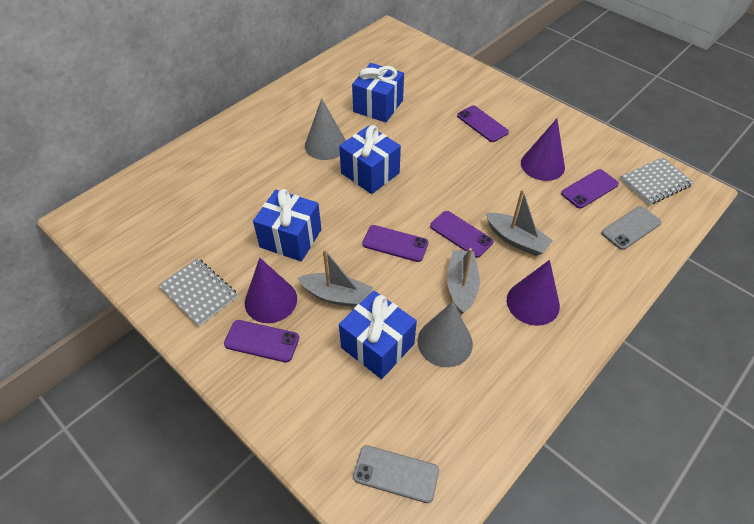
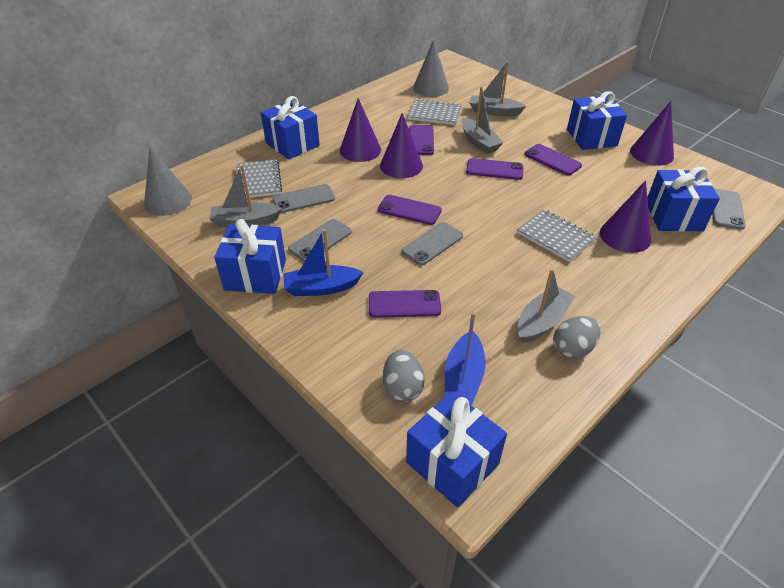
blue boat: none = 0 -> [283,229,364,296] [445,312,486,405] = 2
blue gift: [253,189,321,262] [339,125,401,194] [339,291,417,379] [352,63,404,122] = 4 -> [214,219,286,294] [261,96,320,159] [406,391,507,508] [567,91,627,150] [647,167,720,231] = 5
grey boat: [298,249,373,307] [447,248,480,314] [486,189,553,256] = 3 -> [209,165,282,228] [461,86,503,154] [469,62,526,116] [517,269,575,343] = 4
grey egg: none = 0 -> [383,350,425,402] [553,316,601,359] = 2
grey notebook: [158,258,238,326] [620,157,694,205] = 2 -> [236,159,282,198] [407,99,462,125] [517,209,597,262] = 3
grey phone: [353,445,439,503] [601,206,661,250] = 2 -> [272,184,335,213] [288,219,352,262] [402,222,463,265] [712,188,746,230] = 4
purple cone: [245,258,297,323] [507,260,560,326] [521,119,565,181] = 3 -> [340,98,381,162] [380,113,423,178] [600,180,651,253] [630,101,674,166] = 4

